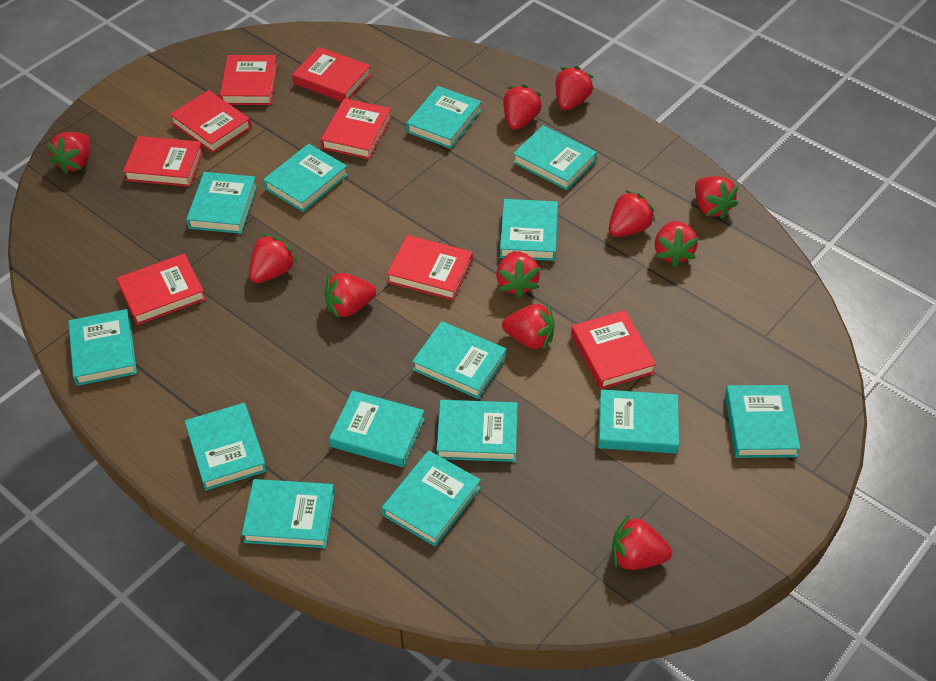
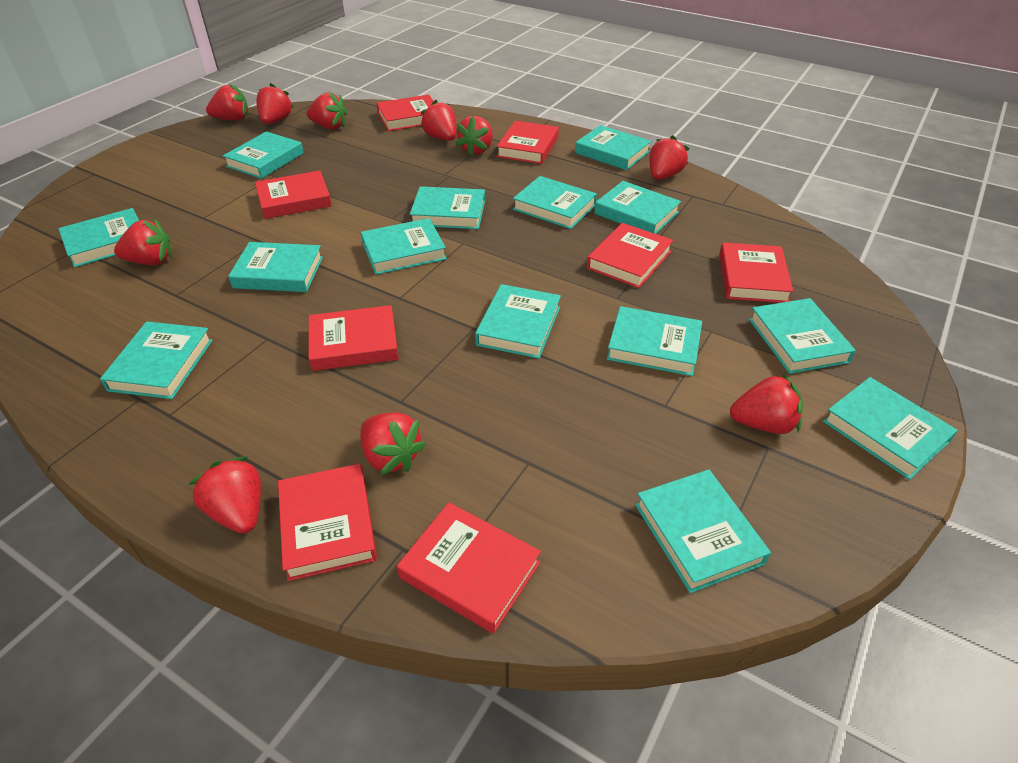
red strawberry: [47,132,90,174] [249,234,297,283] [324,273,376,318] [496,251,540,298] [502,304,555,351] [503,84,542,130] [556,66,594,111] [609,190,655,237] [612,516,672,570] [655,221,698,267] [695,176,738,219] = 11 -> [114,219,172,265] [189,457,261,534] [206,83,249,120] [256,83,294,124] [307,92,347,130] [360,412,426,475] [420,100,457,141] [456,116,493,156] [650,135,689,180] [730,374,803,434] = 10

